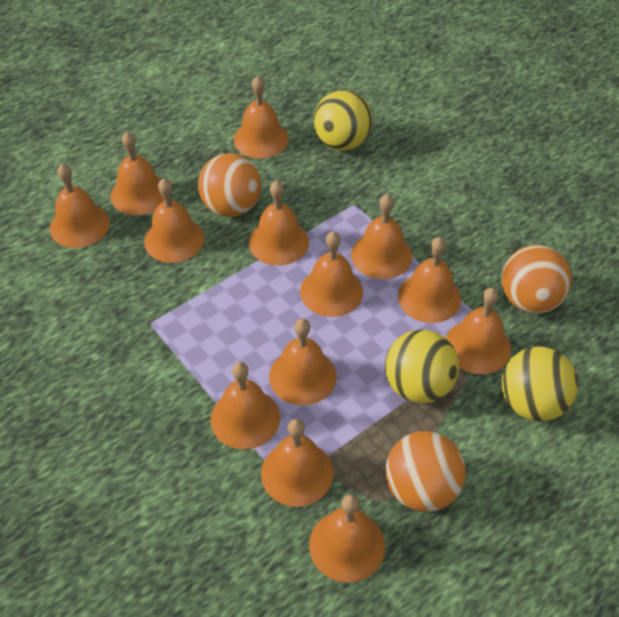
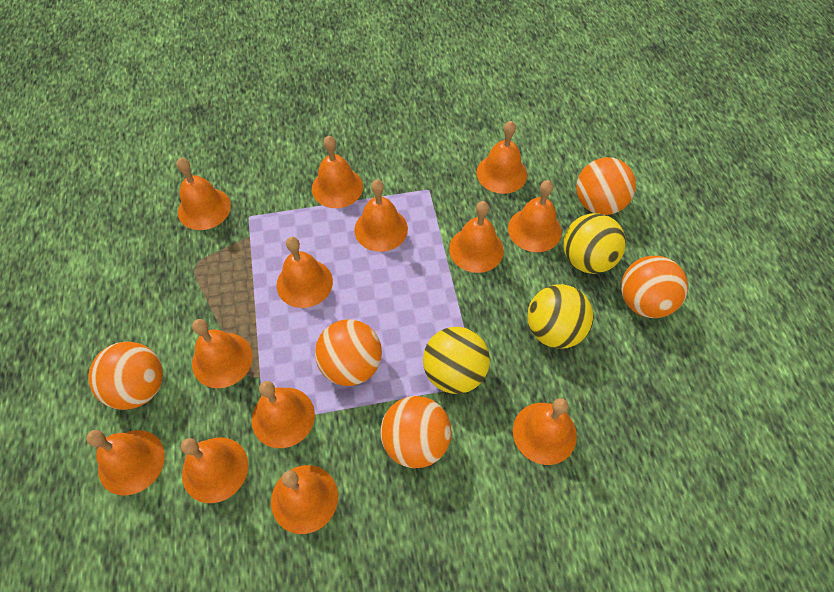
orange ball: [198,153,261,217] [385,431,466,512] [502,245,572,314] = 3 -> [88,342,163,410] [315,319,382,386] [380,396,451,468] [576,157,636,215] [621,256,688,318] = 5

